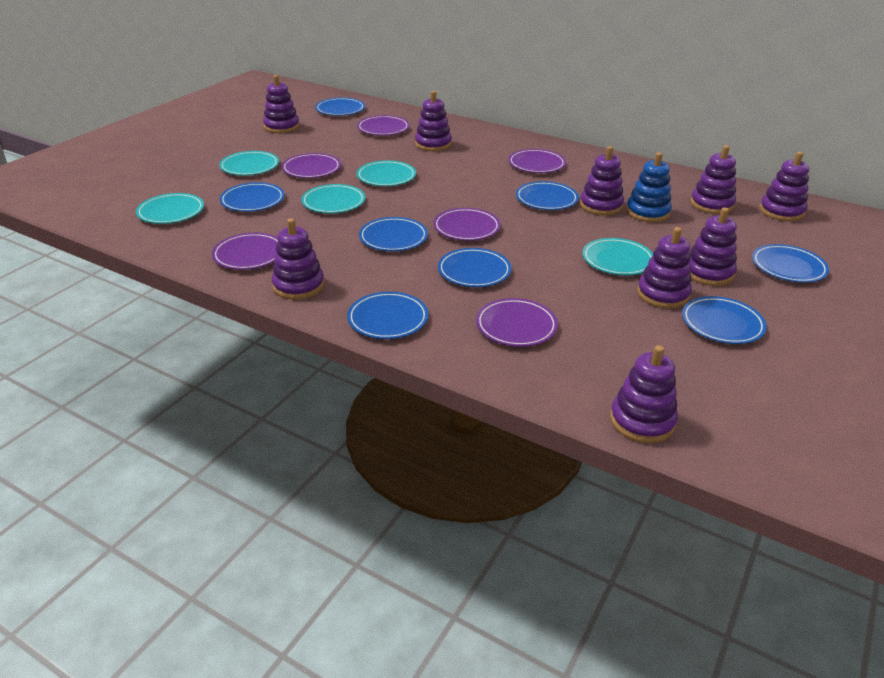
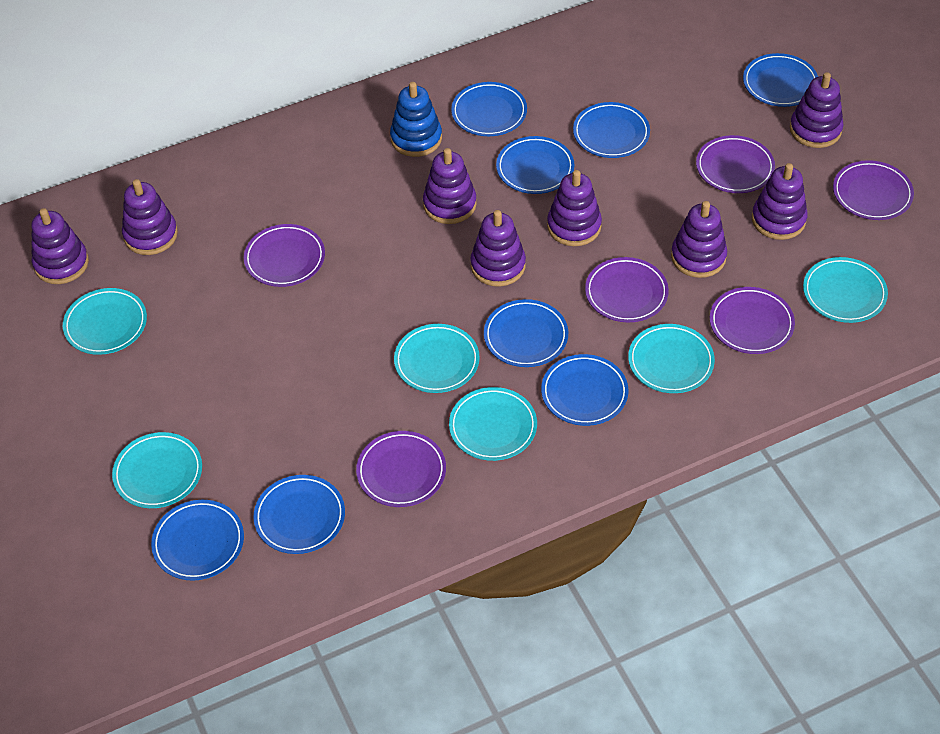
purple stacking toy: [263,75,300,133] [272,218,324,300] [415,91,452,151] [580,146,624,215] [610,345,678,443] [637,227,692,309] [689,208,737,286] [690,145,736,214] [760,152,809,221] = 9 -> [32,208,89,284] [122,179,178,255] [423,148,477,224] [470,210,526,287] [547,170,602,246] [671,201,727,278] [752,163,808,240] [790,72,843,148] = 8
turquoise plate: [136,193,204,224] [219,151,279,176] [301,184,365,213] [356,160,416,186] [582,238,653,275] = 5 -> [63,288,147,355] [112,432,202,508] [394,324,480,393] [449,387,537,461] [628,324,715,393] [803,257,888,323] = 6

